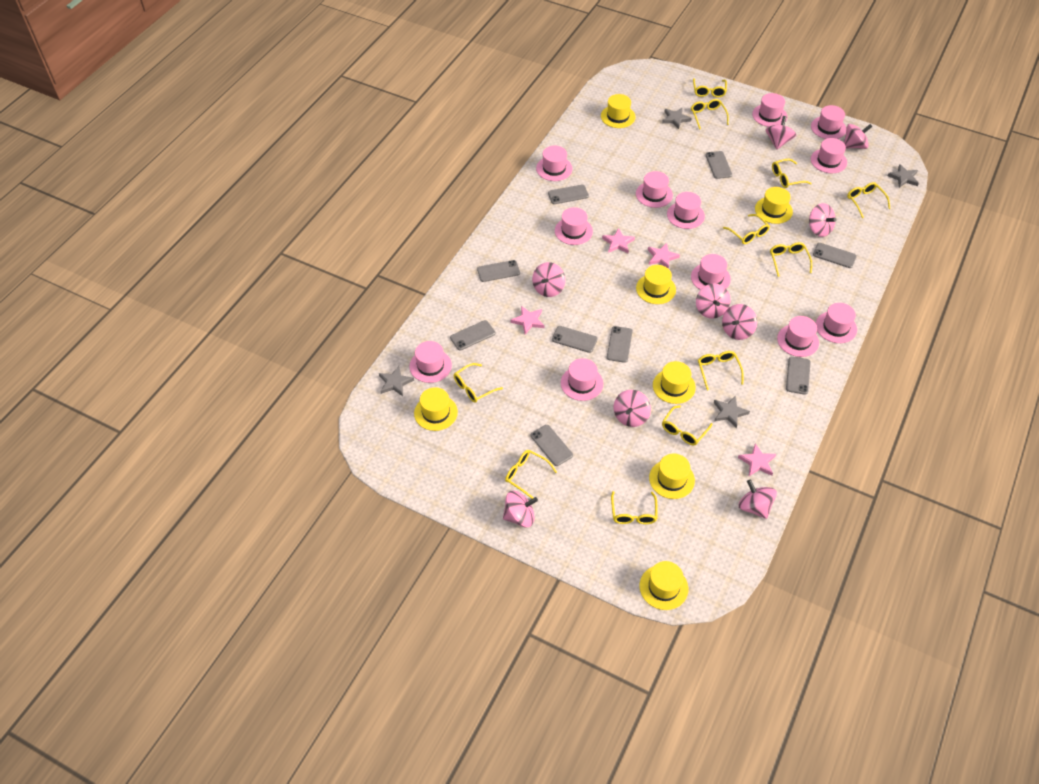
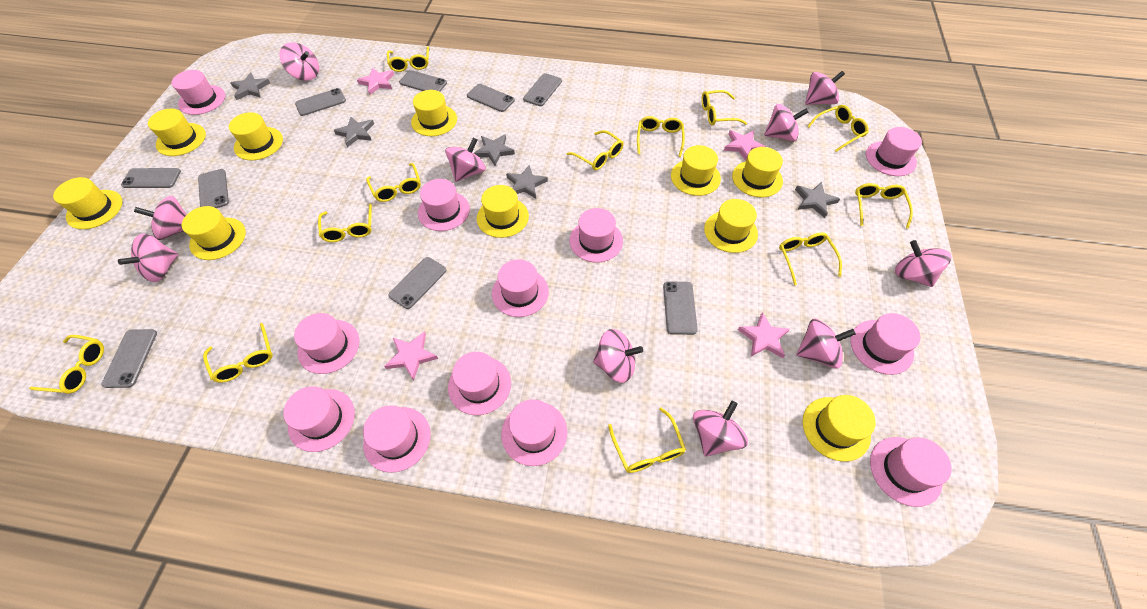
grey star: [379,366,414,397] [662,107,692,129] [714,396,750,428] [887,164,919,188] = 4 -> [231,73,270,100] [334,116,374,147] [474,134,515,166] [506,165,548,199] [795,182,840,218] = 5
pink spinning top: [503,491,538,527] [532,262,565,297] [614,390,651,427] [696,284,731,318] [722,304,757,340] [739,479,777,519] [765,116,796,150] [809,203,836,237] [844,124,872,149] = 9 -> [118,233,178,282] [134,196,187,240] [279,42,319,81] [445,138,486,182] [593,329,643,383] [693,401,748,457] [764,104,808,142] [796,319,856,369] [805,71,845,105] [895,240,952,287] = 10
yellow glasses: [454,363,503,403] [505,450,557,499] [611,491,657,524] [662,405,713,445] [691,99,729,130] [693,78,727,97] [698,351,744,390] [723,214,770,244] [770,242,812,277] [772,158,812,188] [847,182,891,218] = 11 -> [29,335,104,394] [203,323,273,383] [318,203,372,242] [366,163,421,202] [387,46,429,72] [567,130,623,170] [608,408,686,473] [637,116,685,157] [701,90,747,125] [779,232,842,285] [807,105,869,152] [855,183,913,229] = 12
yellow hat: [414,387,458,431] [601,94,636,128] [636,265,676,304] [639,561,688,610] [649,453,695,499] [653,361,696,404] [755,187,793,224] = 7 -> [53,177,123,229] [148,109,206,156] [182,206,246,260] [229,112,283,160] [411,90,457,136] [477,185,529,238] [671,145,721,196] [704,199,758,253] [732,147,783,197] [803,395,876,462] = 10

